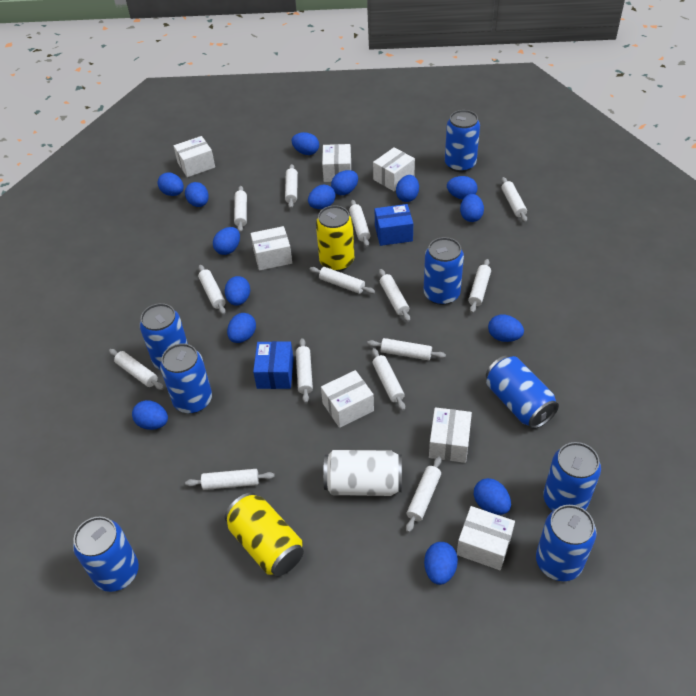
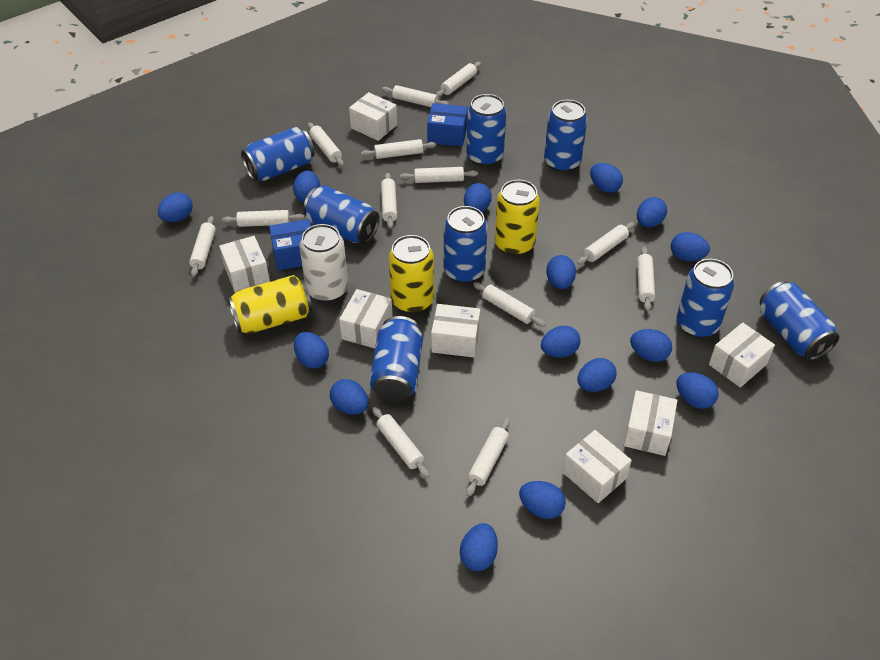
white rolling pin: [109,349,164,390] [185,469,275,490] [198,265,226,314] [234,186,247,232] [285,164,298,208] [296,338,313,403] [310,267,375,294] [349,200,371,247] [367,338,446,360] [372,348,405,411] [379,269,410,322] [406,456,442,532] [468,259,491,313] [501,177,527,222] = 14 -> [189,216,216,277] [222,210,304,227] [308,122,344,166] [361,139,436,159] [372,407,429,478] [381,173,397,229] [382,85,449,107] [400,167,478,183] [436,62,481,97] [466,418,510,497] [473,282,546,327] [577,222,635,265] [637,247,655,311] = 13
yellow can: [225,493,304,576] [316,205,354,271] = 2 -> [228,275,312,334] [389,235,434,313] [495,180,540,256] = 3

